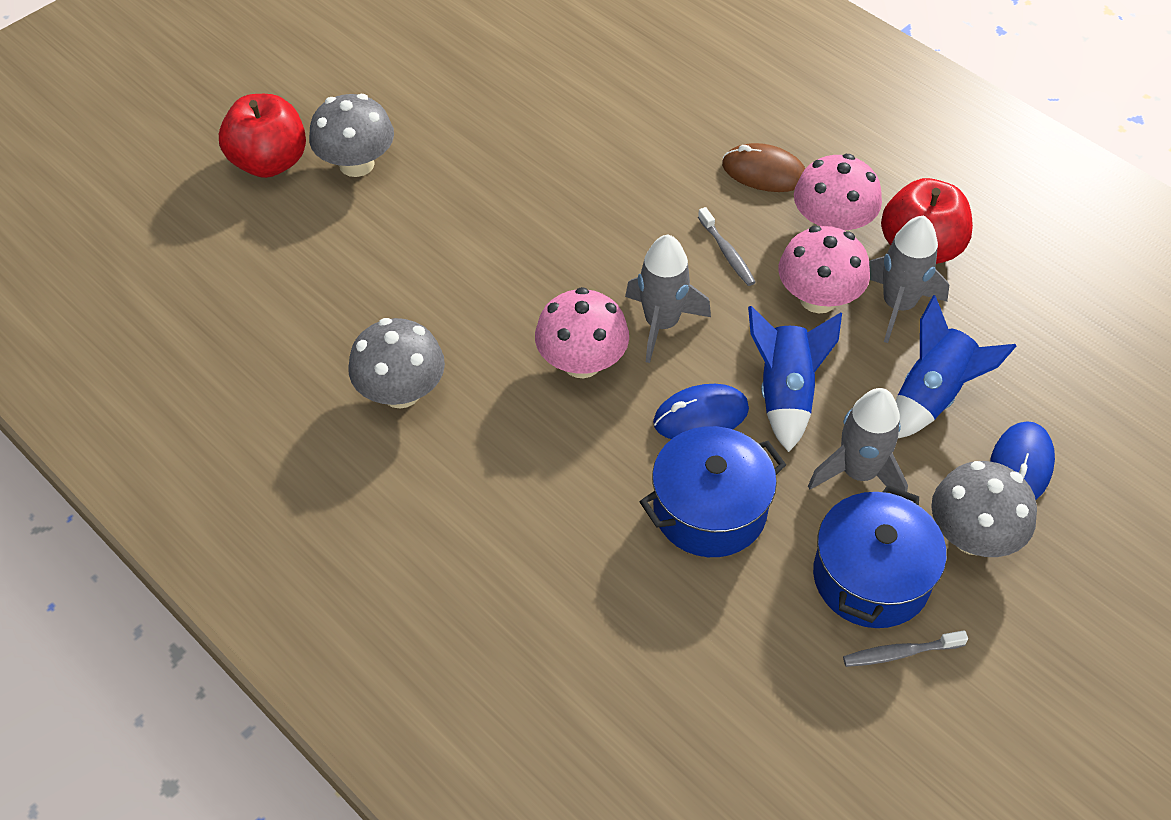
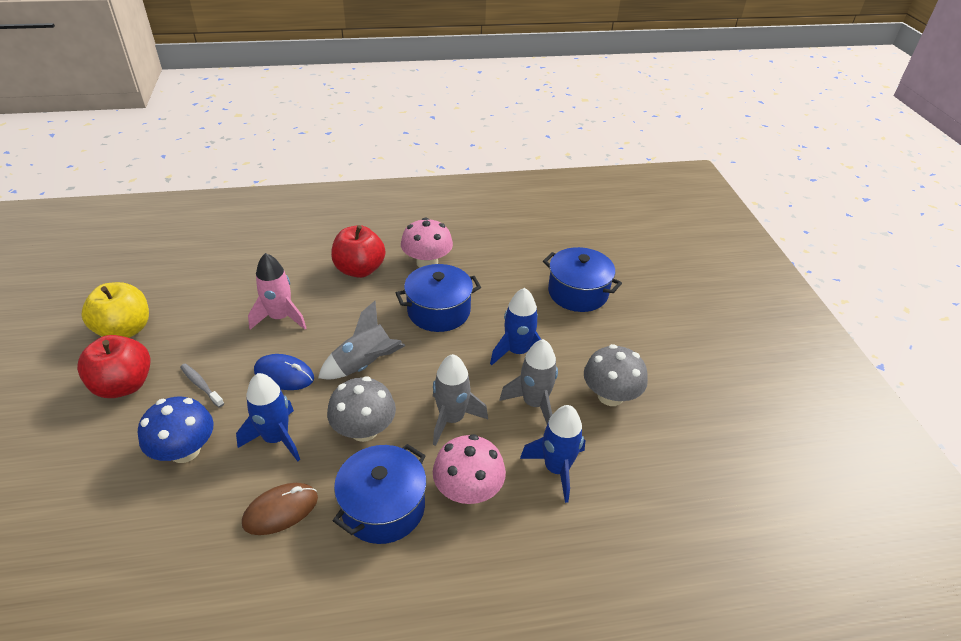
blue mouse: [653,384,749,439] [990,421,1055,500] = 2 -> [254,354,314,390] = 1
blue mushroom: none = 0 -> [138,397,214,463] = 1
blue pot: [640,426,786,557] [813,485,947,628] = 2 -> [333,444,427,544] [396,264,481,332] [543,247,622,312] = 3
blue rocket: [748,306,842,452] [896,295,1016,438] = 2 -> [236,373,300,461] [490,288,542,365] [520,405,585,503] = 3
grey mushroom: [309,94,394,177] [348,318,445,408] [931,461,1037,557] = 3 -> [327,376,396,442] [584,344,648,406] = 2
grey toothbrush: [698,207,756,286] [843,630,968,667] = 2 -> [180,364,224,408] = 1
pink mushroom: [535,287,629,379] [779,226,870,313] [794,154,882,232] = 3 -> [401,217,453,268] [433,434,506,504] = 2
pink rocket: none = 0 -> [248,253,306,330] = 1
yellow apple: none = 0 -> [81,282,149,338] = 1

